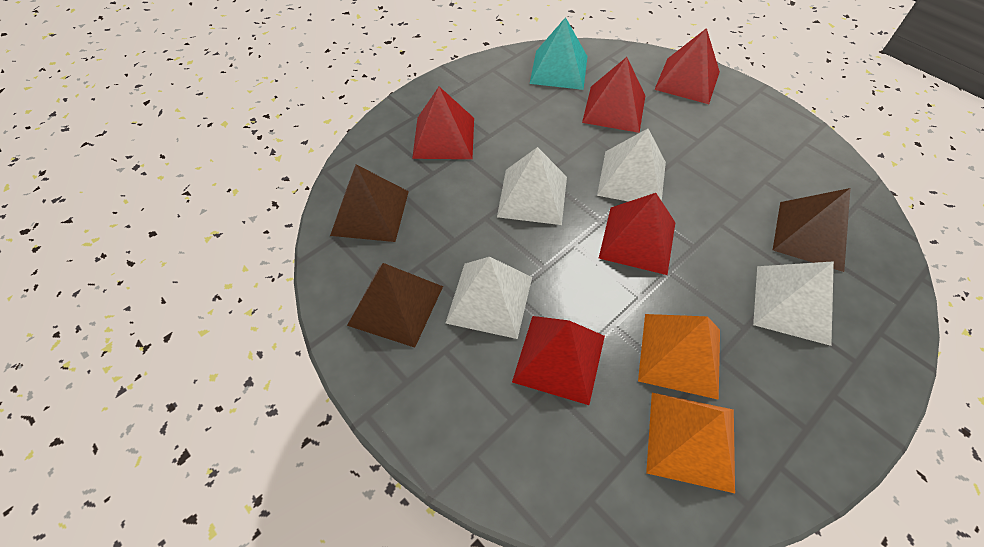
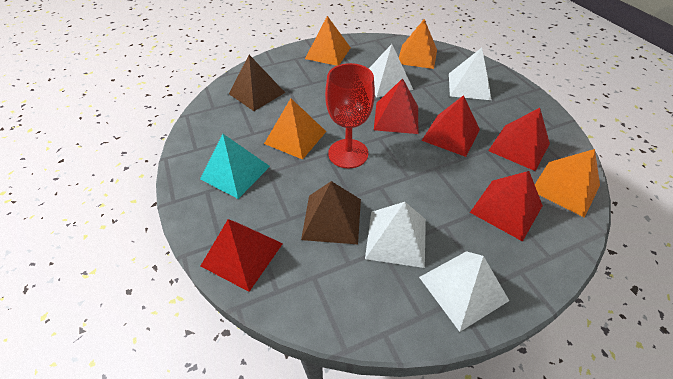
brown pyramid: [330,164,409,242] [347,263,443,348] [773,188,851,272] = 3 -> [229,55,285,111] [301,181,361,244] = 2
orange pyramid: [638,314,720,400] [646,393,735,493] = 2 -> [264,98,326,160] [305,16,351,66] [399,19,437,69] [535,149,600,218] = 4
red goblet: none = 0 -> [325,63,375,168] = 1

